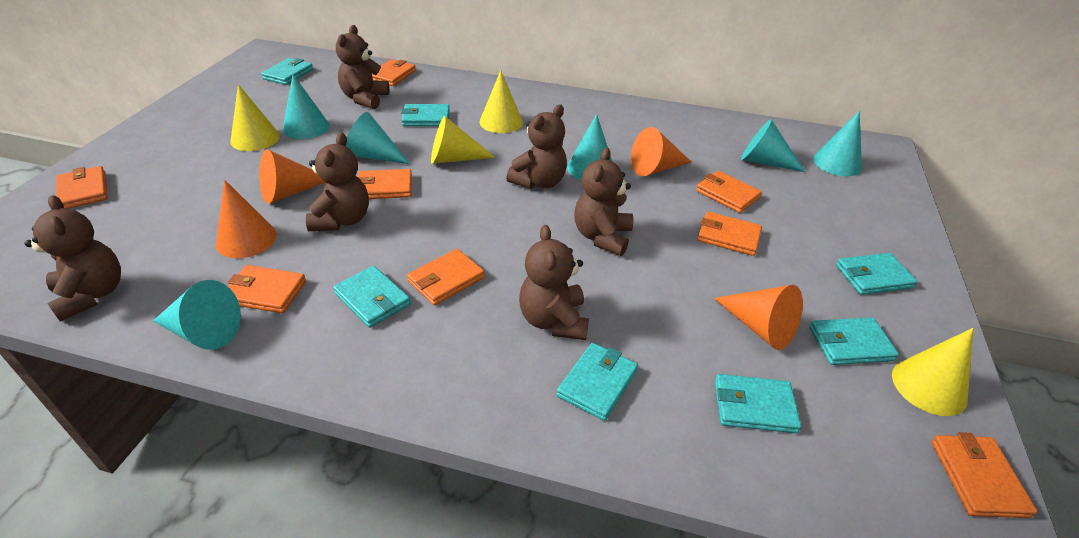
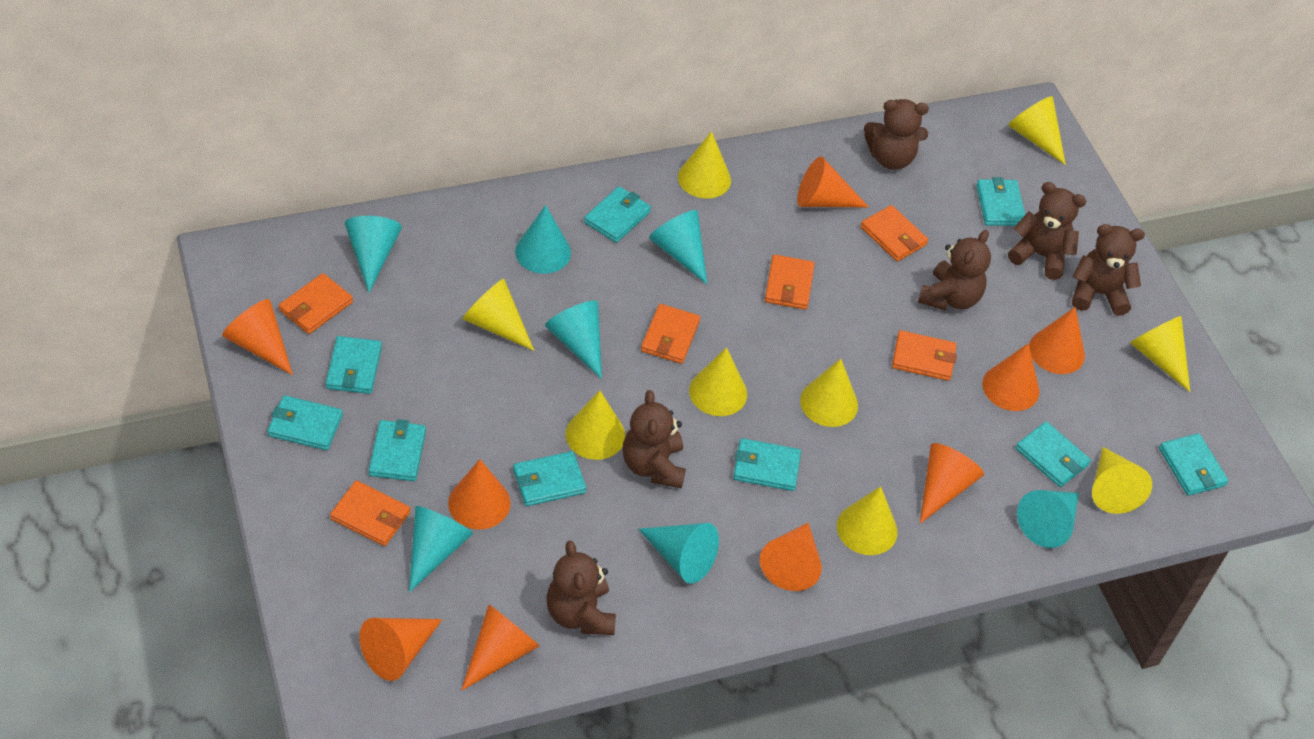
orange cone: [216,180,277,258] [259,149,326,204] [631,127,692,176] [714,285,803,350] = 4 -> [222,299,293,375] [359,618,442,681] [448,459,511,530] [461,605,539,691] [760,523,822,591] [797,156,869,207] [920,443,984,523] [982,344,1039,411] [1029,307,1085,374] = 9
orange wallet: [56,166,108,209] [227,265,306,313] [358,169,412,199] [372,59,416,86] [407,249,485,306] [696,171,762,213] [697,212,762,256] [931,432,1037,518] = 8 -> [279,273,353,334] [330,480,410,546] [641,304,700,364] [765,254,815,310] [860,205,928,262] [892,330,957,381] = 6
turquoise cone: [153,280,241,350] [282,74,330,139] [346,112,410,164] [567,114,612,180] [741,119,806,172] [813,111,862,176] = 6 -> [345,216,402,293] [409,506,473,593] [515,205,571,274] [545,300,602,379] [639,523,719,584] [649,210,707,284] [1017,490,1079,548] = 7
turquoise wallet: [261,58,313,85] [333,266,411,328] [401,104,450,126] [557,343,638,421] [715,374,801,433] [809,317,899,365] [836,253,917,295] = 7 -> [267,395,343,450] [326,336,382,394] [369,419,426,481] [513,451,586,506] [584,186,651,243] [733,438,801,491] [976,177,1025,226] [1016,421,1091,487] [1159,433,1229,496] = 9
yellow cone: [230,84,280,151] [431,116,495,164] [479,70,523,133] [892,328,973,416] = 4 -> [462,279,534,351] [566,390,626,460] [678,131,731,199] [689,347,747,416] [800,359,858,427] [837,486,898,555] [1008,96,1066,165] [1092,447,1152,514] [1130,316,1190,392] = 9

